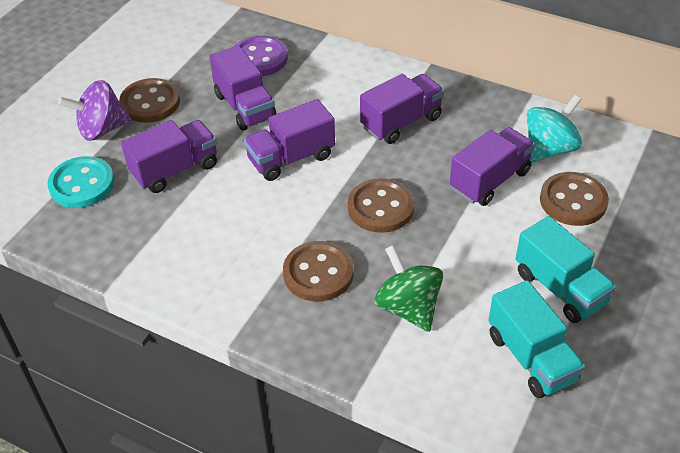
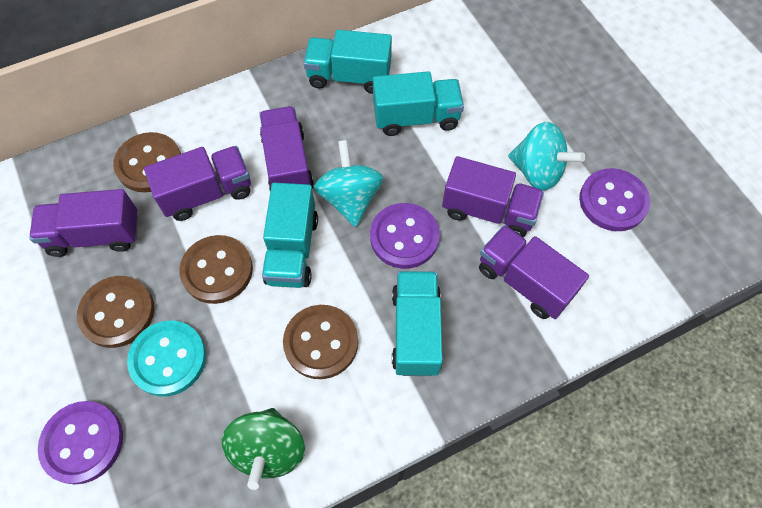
purple button: [234,36,288,76] = 1 -> [38,401,123,485] [370,203,440,269] [579,168,650,231] = 3
purple spinning top: [58,80,132,141] = 1 -> none = 0
turquoise spinning top: [527,95,582,163] = 1 -> [314,140,383,227] [508,122,585,191] = 2
turquoise truck: [488,280,585,398] [516,216,616,323] = 2 -> [262,183,318,288] [303,30,392,94] [373,71,464,136] [392,271,443,376] = 4

